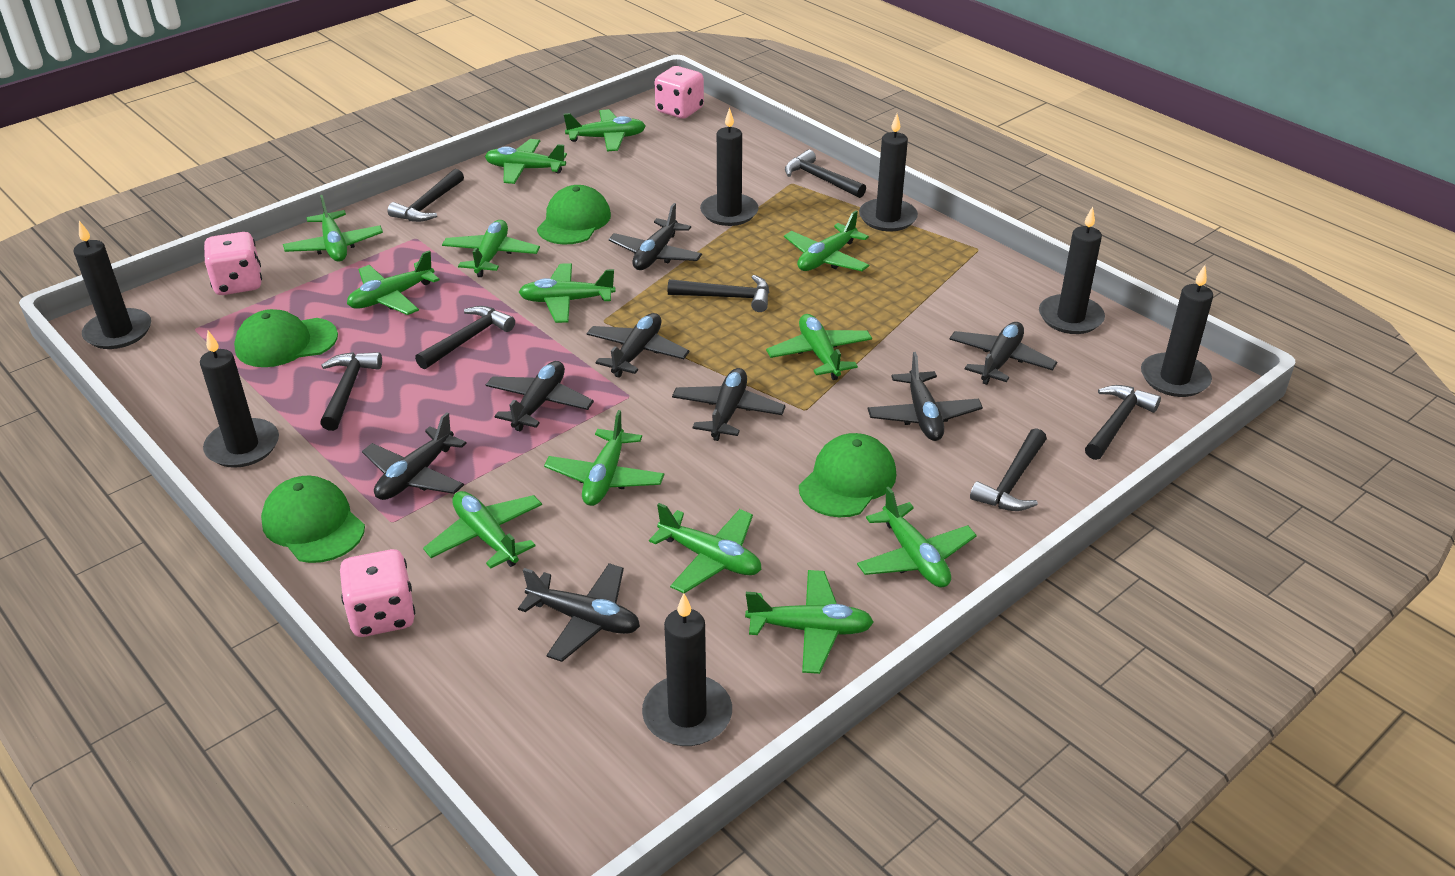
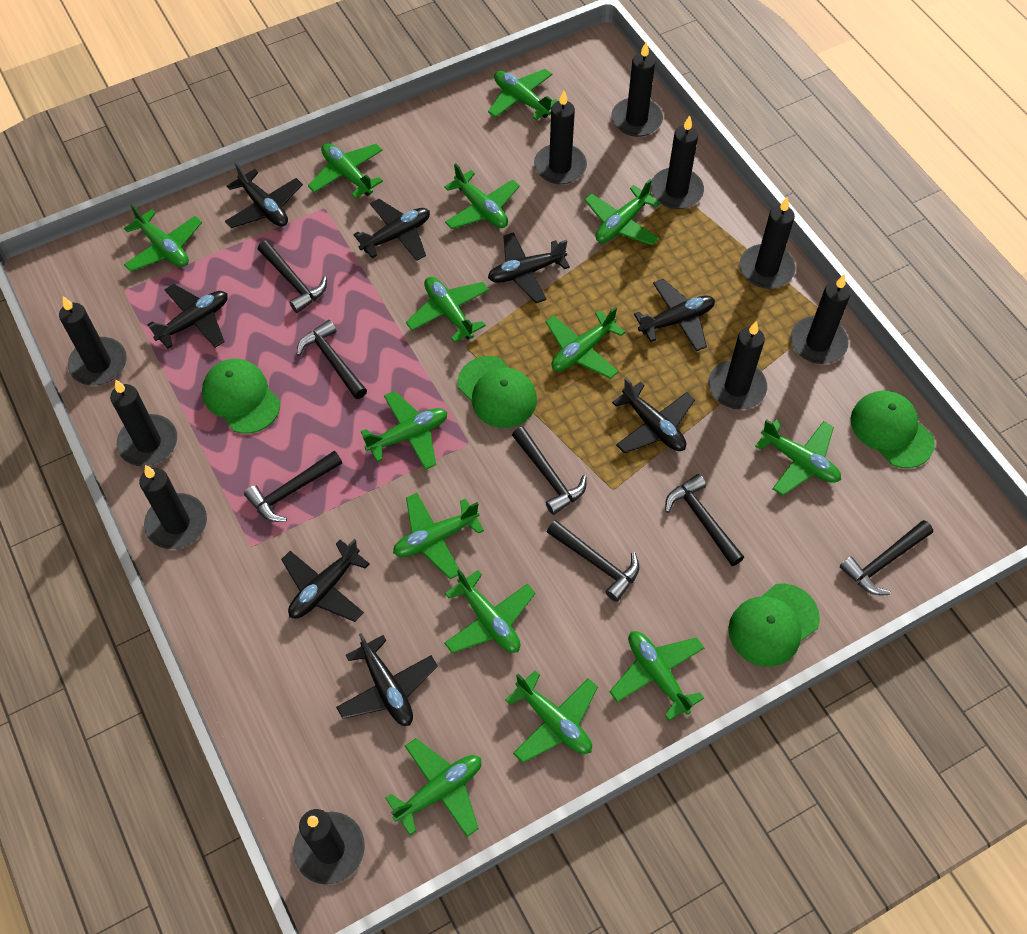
black candle: [73,221,151,349] [200,331,279,468] [642,593,732,746] [700,108,758,226] [859,114,918,231] [1039,207,1105,334] [1141,265,1213,397] = 7 -> [59,296,127,385] [110,379,177,466] [139,465,207,549] [293,809,365,885] [534,91,587,184] [611,42,663,137] [651,115,704,209] [708,321,767,410] [740,197,795,289] [790,274,851,364] = 10
green plane: [283,195,383,261] [347,250,440,315] [423,491,542,569] [442,220,540,277] [485,139,567,184] [519,263,616,323] [544,410,664,506] [564,109,646,151] [649,503,761,593] [745,570,874,674] [766,314,872,380] [784,210,869,271] [857,487,977,588] = 13 -> [124,204,202,272] [308,143,383,199] [361,391,447,470] [386,738,481,837] [393,493,484,579] [406,277,489,343] [444,163,520,229] [444,569,535,653] [488,69,558,120] [505,670,598,763] [546,307,625,379] [585,179,660,246] [609,631,704,721] [755,419,841,496] = 14
pink dice: [204,232,262,295] [340,549,415,637] [655,66,704,119] = 3 -> none = 0

